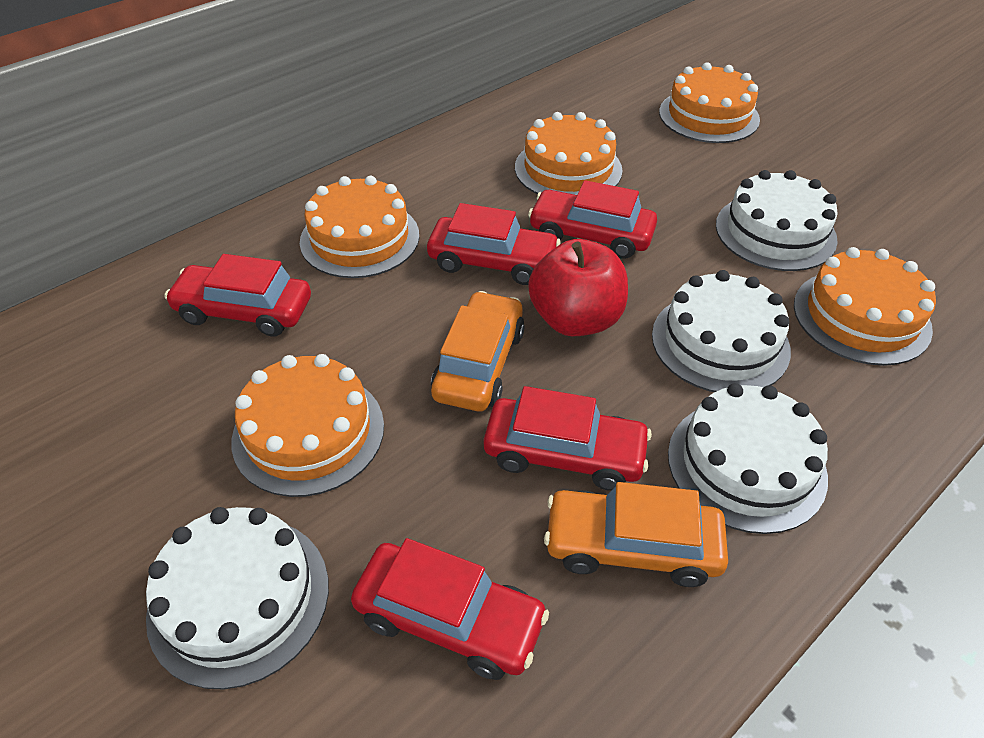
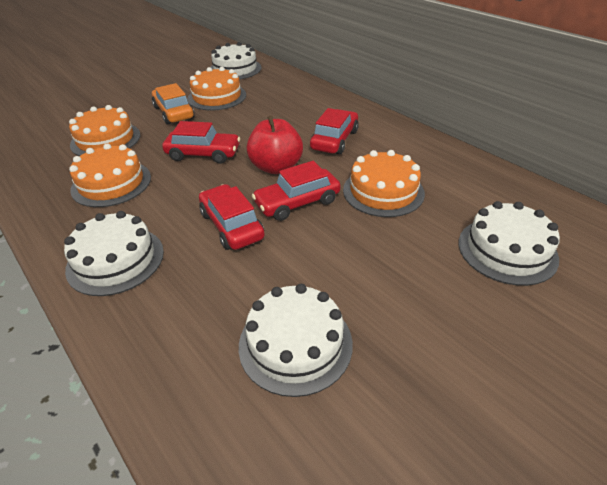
orange cake: [232,354,384,497] [300,176,419,278] [515,112,623,195] [659,62,760,143] [794,247,936,366] = 5 -> [69,105,140,156] [69,143,151,207] [187,67,246,111] [343,150,425,217] = 4
orange car: [431,291,525,411] [544,482,728,587] = 2 -> [152,83,195,125] = 1
red car: [164,254,311,337] [351,538,549,680] [427,203,560,285] [484,386,652,491] [528,180,657,259] = 5 -> [162,121,240,164] [199,184,265,250] [252,161,341,221] [310,108,359,154] = 4

